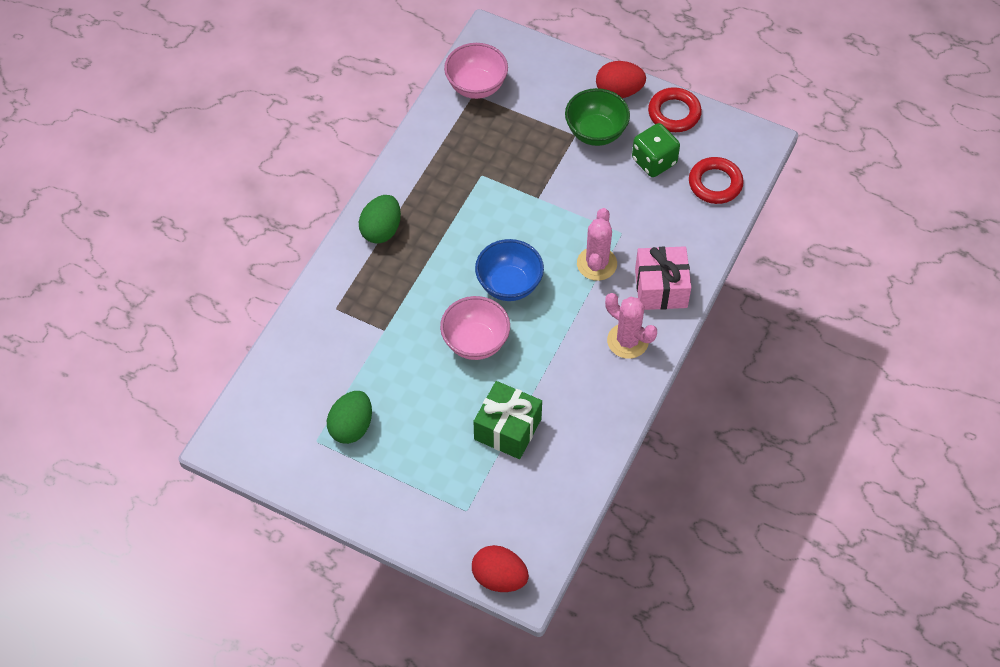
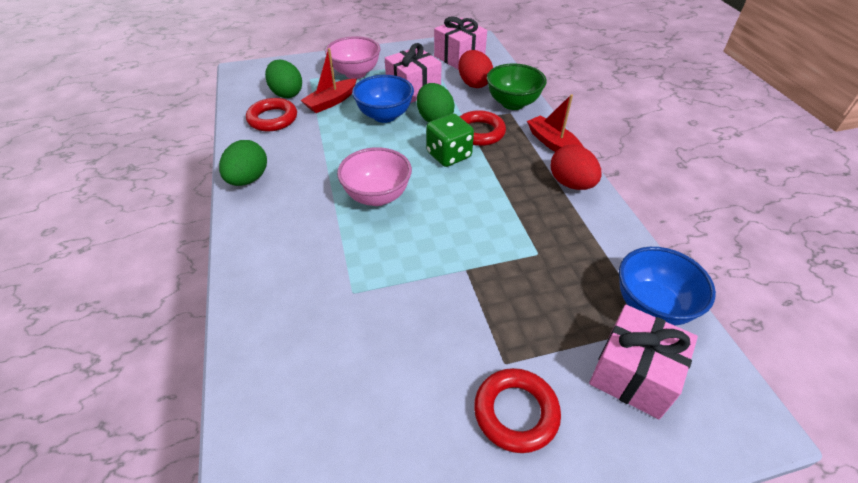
blue bowl: [475,239,544,301] = 1 -> [352,75,414,123] [619,247,716,326] = 2
green egg: [327,391,372,444] [359,195,401,244] = 2 -> [219,140,267,186] [265,60,302,98] [417,83,455,122] = 3
green gift: [474,381,542,459] = 1 -> none = 0
pink cactus: [577,208,617,281] [605,293,657,359] = 2 -> none = 0
pink gift: [635,246,691,310] = 1 -> [385,43,442,103] [434,16,487,70] [589,305,698,419] = 3
red boat: none = 0 -> [300,48,357,113] [527,94,583,152] = 2
red ring: [648,87,702,132] [689,157,744,204] = 2 -> [246,98,297,131] [459,110,506,146] [474,368,561,453] = 3

